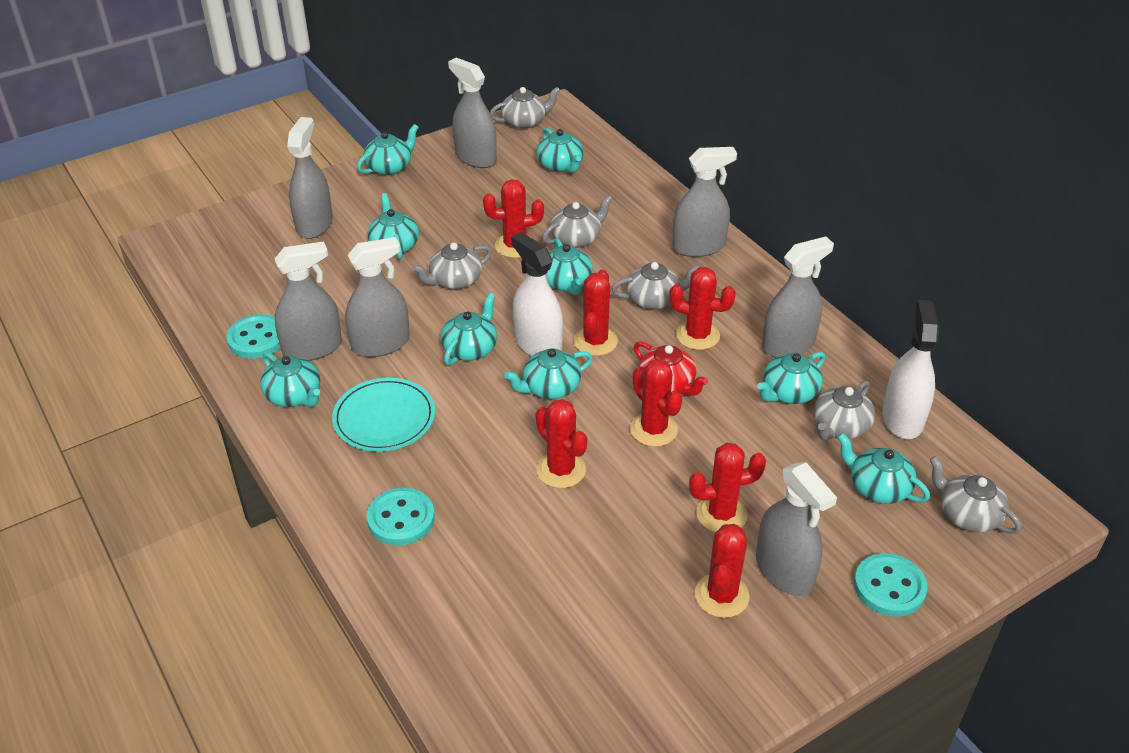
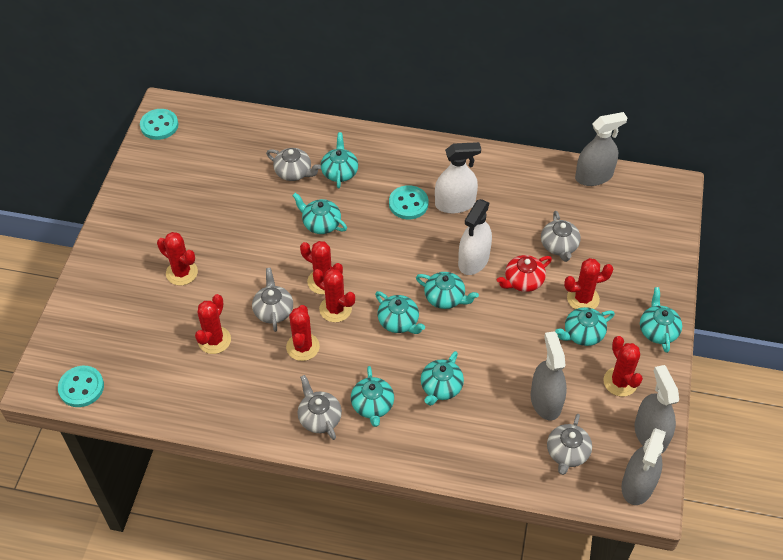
grey spray bottle: [275,242,342,361] [287,117,333,239] [345,237,410,357] [448,58,497,168] [672,147,737,257] [756,462,837,596] [762,237,834,358] = 7 -> [531,331,567,420] [575,112,627,186] [621,428,666,505] [635,365,679,453] = 4
grey teapot: [412,242,492,289] [490,87,560,129] [542,195,612,248] [612,262,700,309] [814,381,875,440] [929,456,1022,534] = 6 -> [252,268,293,332] [266,148,321,181] [298,375,342,440] [541,211,581,262] [547,414,592,475] = 5
turquoise plate: [332,378,435,452] = 1 -> none = 0
turquoise teapot: [260,352,320,407] [357,124,419,175] [368,193,419,259] [441,293,497,365] [504,349,593,399] [536,128,584,173] [546,238,593,295] [757,352,825,404] [837,433,930,504] = 9 -> [292,192,347,234] [321,132,358,188] [351,366,394,427] [375,291,425,334] [416,272,479,309] [421,351,464,406] [555,307,615,346] [640,287,682,353] = 8

